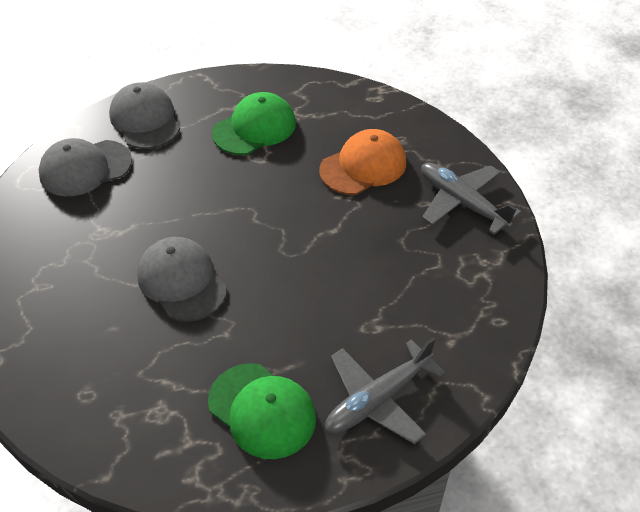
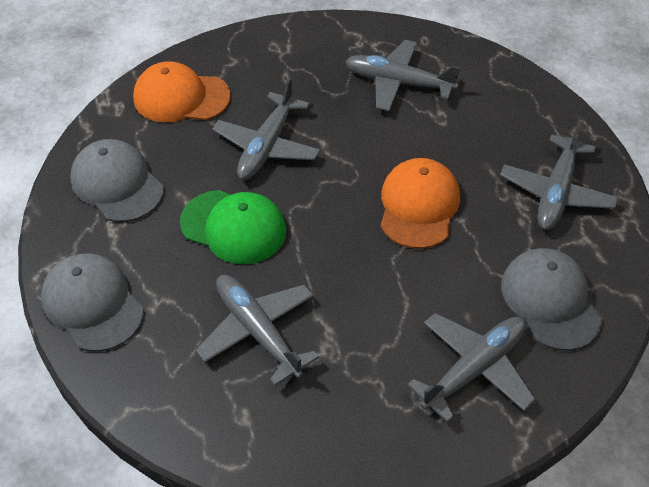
green cap: [208,363,316,459] [212,92,296,155] = 2 -> [180,190,286,264] = 1
grey plane: [325,337,445,444] [421,163,521,235] = 2 -> [196,275,319,386] [212,78,320,180] [345,40,461,111] [407,313,536,422] [500,121,618,230] = 5
orange cap: [319,129,406,195] = 1 -> [133,61,231,122] [381,158,460,249] = 2

